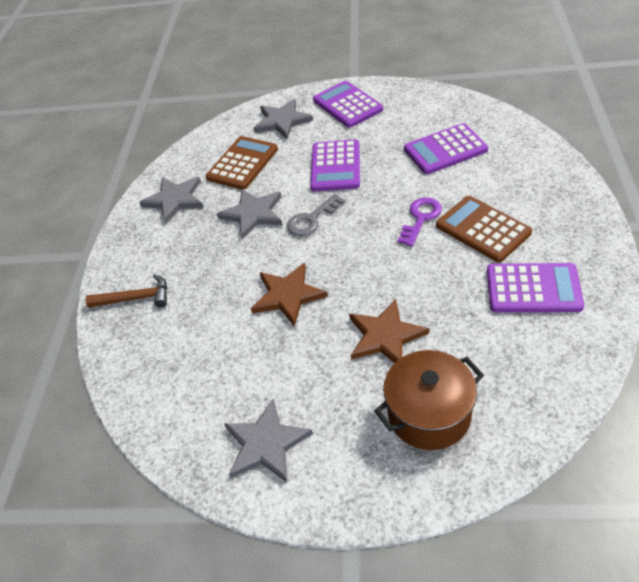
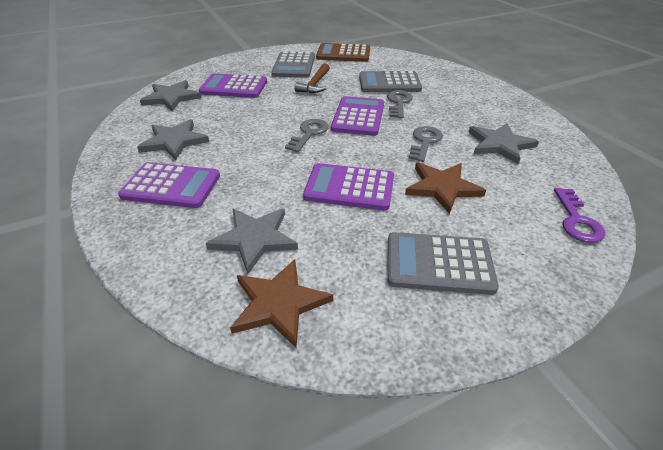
brown calculator: [206,136,278,190] [436,196,532,262] = 2 -> [316,43,370,62] = 1
brown pot: [374,350,484,450] = 1 -> none = 0
grey calculator: none = 0 -> [271,51,315,78] [359,71,422,92] [388,232,499,295] = 3
grey key: [287,194,345,236] = 1 -> [285,119,329,152] [387,90,413,118] [408,126,443,162] = 3

